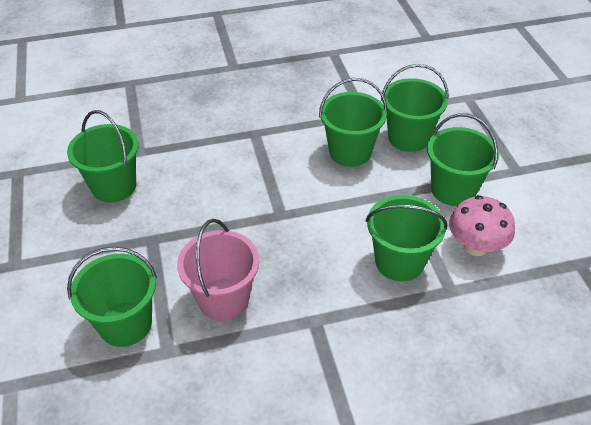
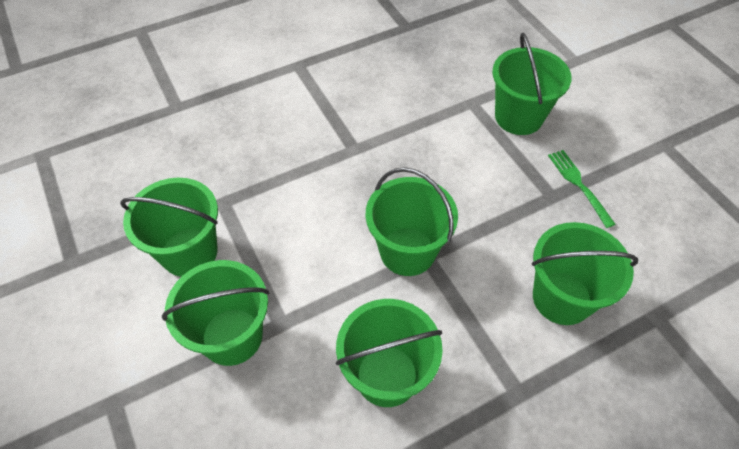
green fork: none = 0 -> [548,150,616,228] = 1
pink bucket: [177,219,259,321] = 1 -> none = 0
pink mushroom: [449,195,515,256] = 1 -> none = 0

